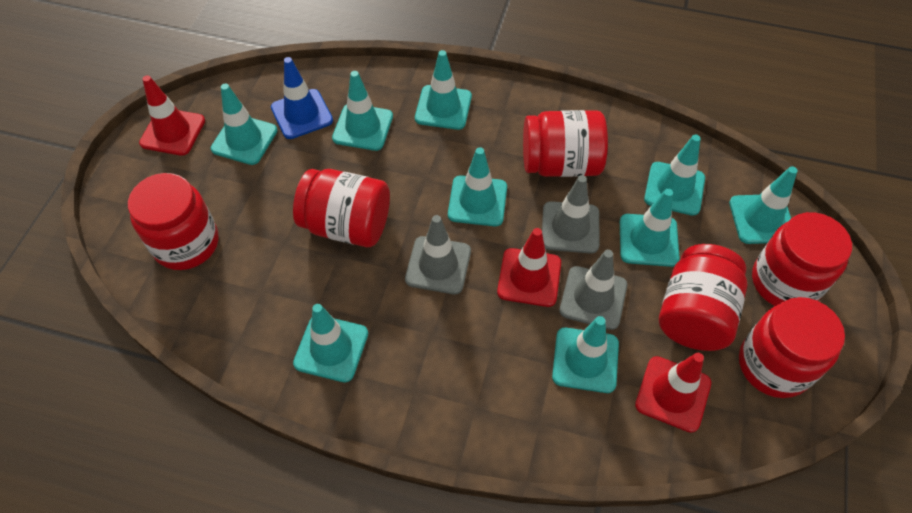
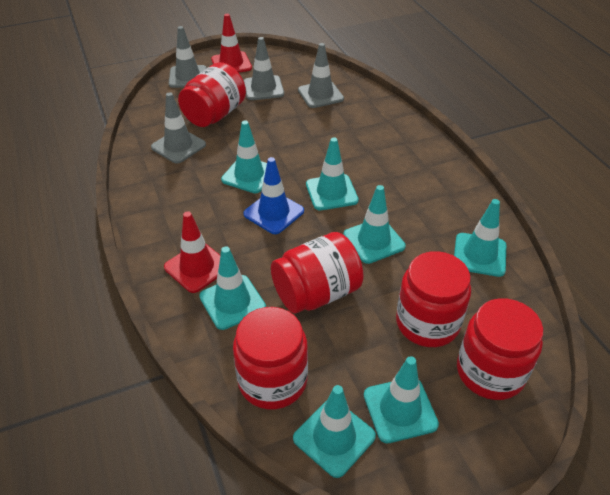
grey traffic cone: [405,215,471,294] [542,175,599,254] [559,250,627,330] = 3 -> [151,92,206,163] [169,26,207,88] [244,37,284,100] [298,43,344,108] = 4
red jar: [128,173,218,270] [293,169,390,247] [523,110,608,177] [659,244,747,351] [739,297,845,398] [752,212,852,306] = 6 -> [178,62,246,127] [233,307,308,409] [271,232,364,313] [396,251,471,347] [457,298,543,400] = 5
red traffic cone: [139,75,205,156] [497,228,561,307] [635,353,711,433] = 3 -> [164,211,221,293] [211,14,252,73] = 2
turquoise traffic cone: [211,84,277,165] [293,304,368,383] [332,71,393,151] [415,50,472,130] [448,147,507,226] [552,316,619,393] [620,189,680,267] [644,134,705,216] [729,166,797,244] = 9 -> [199,246,266,330] [221,121,267,193] [293,385,376,478] [306,138,359,210] [343,185,406,264] [364,356,439,443] [454,199,506,277] = 7

